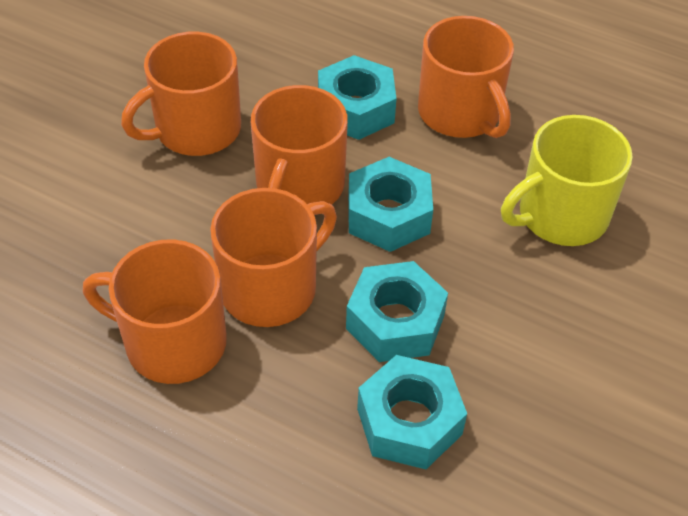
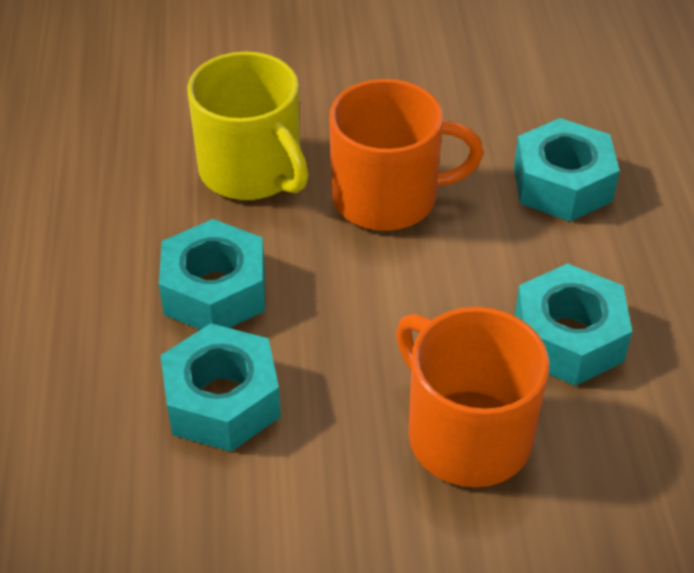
orange mug: [83,239,227,384] [121,32,241,156] [210,188,337,327] [251,85,348,205] [418,16,514,138] = 5 -> [329,79,484,231] [396,307,549,487] = 2

